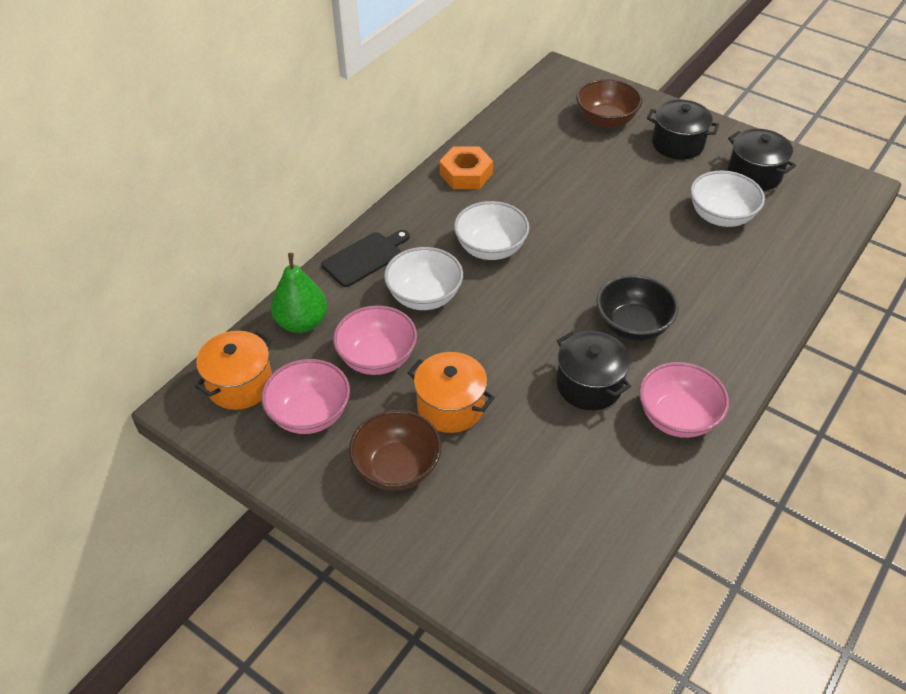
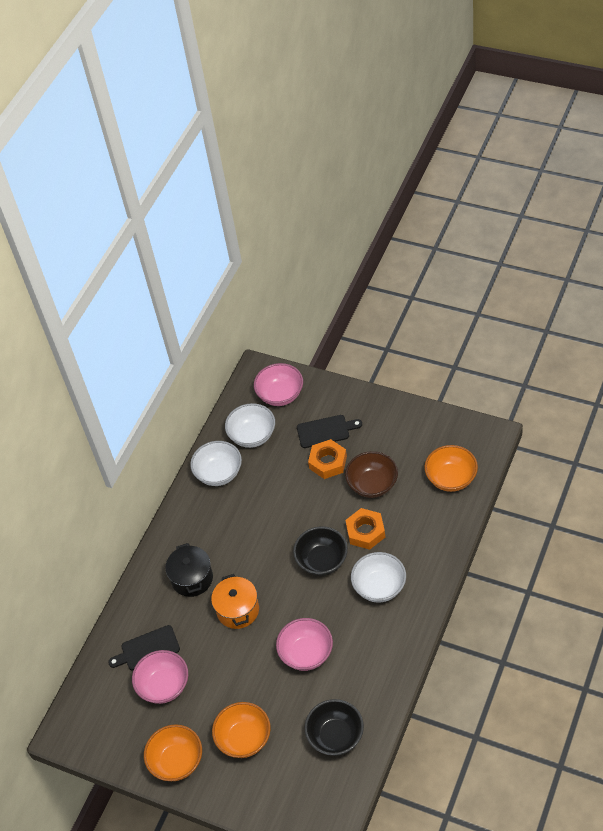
black bowl: [596,275,679,341] = 1 -> [293,526,348,576] [305,699,364,756] = 2
black cutting board: [322,230,410,287] = 1 -> [108,625,180,671] [297,415,362,448] = 2
black pot: [557,331,631,410] [647,100,719,160] [728,129,796,191] = 3 -> [165,543,213,597] = 1
brown bowl: [349,410,442,491] [576,79,642,129] = 2 -> [345,451,398,498] = 1
green pear: [271,253,327,333] = 1 -> none = 0
orange bowl: none = 0 -> [144,724,202,781] [212,702,271,758] [424,445,478,492] = 3
orange nut: [440,146,493,189] = 1 -> [308,439,347,479] [345,508,385,550] = 2
orange pot: [195,331,272,410] [408,352,495,433] = 2 -> [211,574,259,629] = 1

